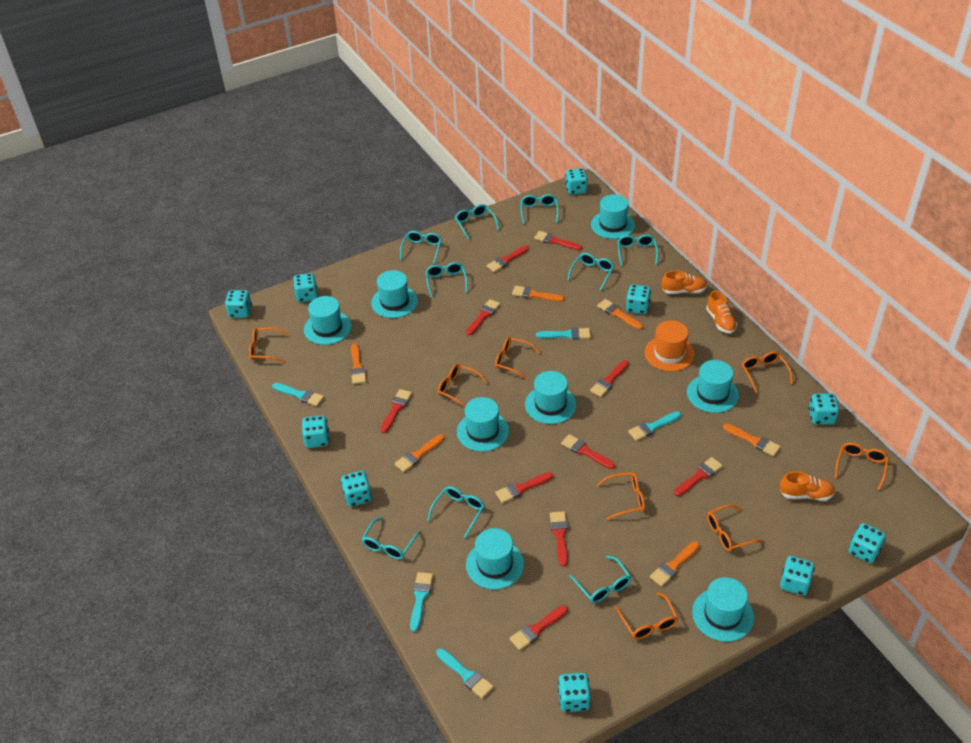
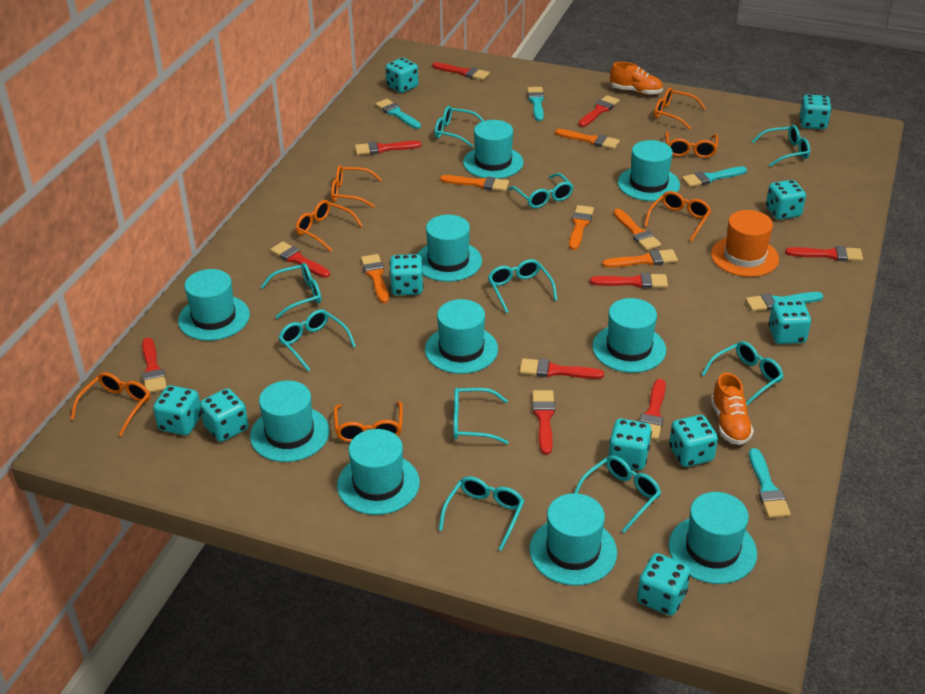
orange glasses: [249,327,289,362] [438,364,488,407] [495,337,540,379] [597,472,645,520] [615,592,679,639] [707,504,763,551] [742,351,793,393] [835,442,889,490] = 8 -> [71,372,151,436] [295,200,363,252] [331,165,382,208] [334,401,403,442] [644,191,711,242] [654,88,706,130] [665,131,718,158] = 7
orange shoe: [662,270,707,294] [706,291,737,333] [780,471,835,501] = 3 -> [610,62,663,95] [711,373,754,445] = 2
turquoise glasses: [362,517,421,559] [400,231,442,264] [426,262,468,297] [427,486,485,538] [455,204,499,240] [521,194,559,224] [568,253,614,291] [569,556,631,603] [618,234,658,266] = 9 -> [261,263,321,319] [278,309,356,371] [434,106,484,147] [439,476,524,551] [453,388,509,444] [488,259,557,313] [509,173,573,208] [574,455,661,533] [701,341,784,405] [752,125,810,167] = 10
turquoise hat: [304,296,352,345] [371,270,418,318] [457,397,509,452] [466,528,524,590] [525,371,576,424] [591,194,635,239] [687,360,739,413] [692,577,754,642] = 8 -> [178,269,250,341] [250,381,330,462] [337,429,420,515] [418,215,482,282] [425,299,498,374] [463,120,524,179] [529,493,617,586] [592,298,666,373] [618,140,680,201] [669,492,757,584] = 10

